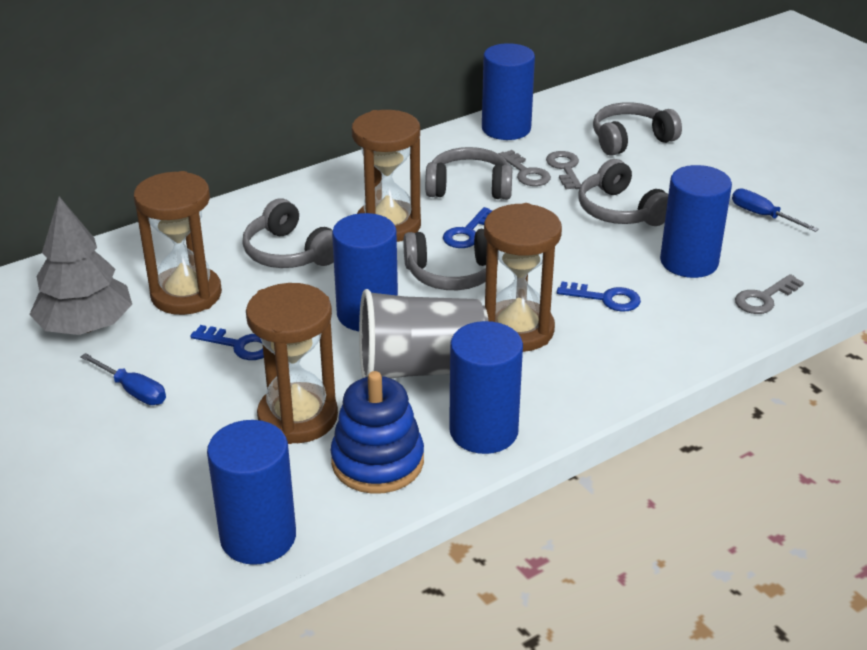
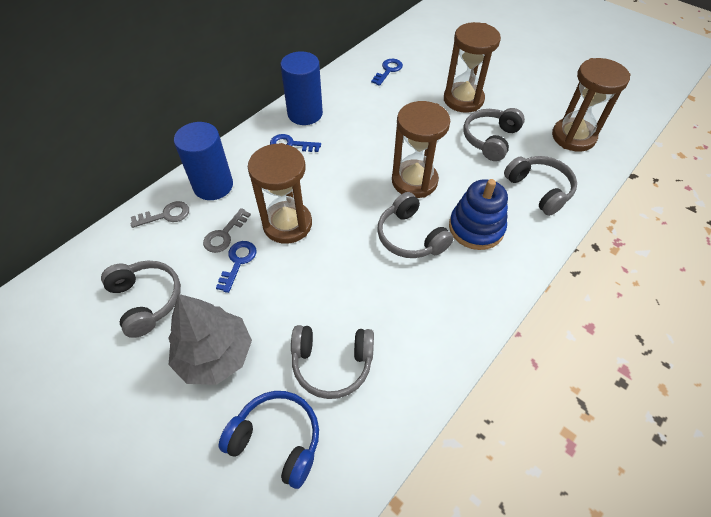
blue cylinder: [207,420,296,565] [332,213,398,331] [449,321,523,454] [482,43,535,140] [660,165,732,278] = 5 -> [174,122,233,200] [280,51,323,125] = 2
blue headphones: none = 0 -> [219,391,319,489] = 1
blue screwdriver: [80,353,166,405] [732,189,819,232] = 2 -> none = 0
grey cup: [359,289,489,378] = 1 -> none = 0
grey key: [499,150,551,186] [546,151,581,189] [735,274,804,314] = 3 -> [130,201,189,228] [203,208,251,253] = 2

